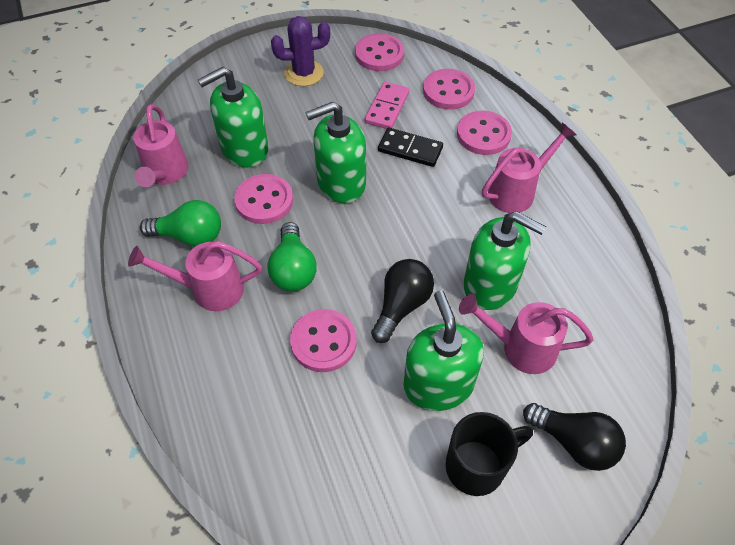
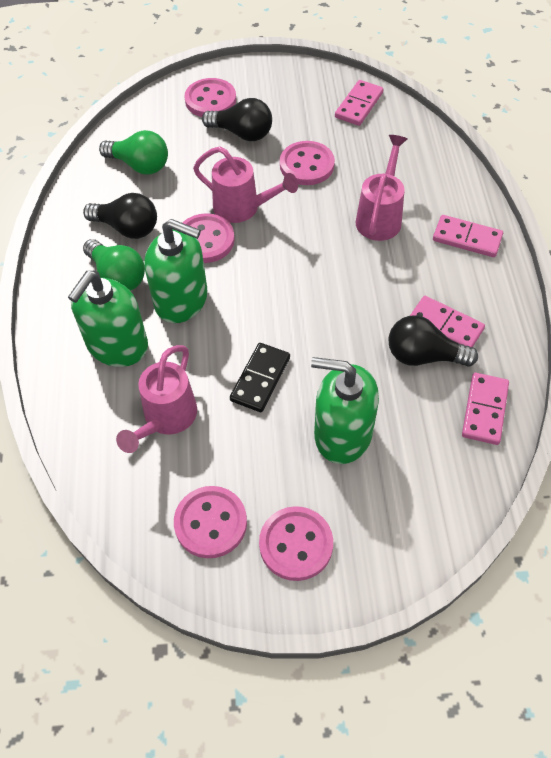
black light bulb: [371,259,434,343] [523,403,626,471] = 2 -> [83,193,157,239] [202,98,272,141] [389,315,478,367] = 3
black mug: [446,412,533,496] = 1 -> none = 0
green soap dispenser: [198,67,268,168] [306,102,366,203] [403,291,484,411] [464,211,546,310] = 4 -> [68,271,148,367] [144,219,208,323] [311,357,379,464] = 3
pink domino: [365,82,410,129] = 1 -> [335,80,383,126] [410,296,485,347] [433,215,503,257] [462,373,509,445] = 4
pink watering can: [128,241,262,311] [133,104,189,187] [459,294,594,374] [482,122,577,213] = 4 -> [116,345,197,453] [193,146,298,223] [355,135,407,241] = 3
purple cactus: [271,16,330,86] = 1 -> none = 0

